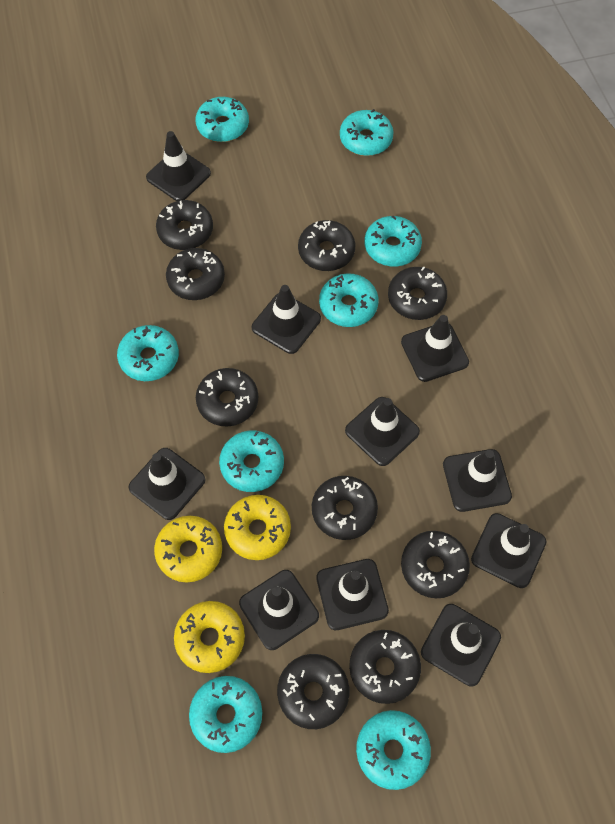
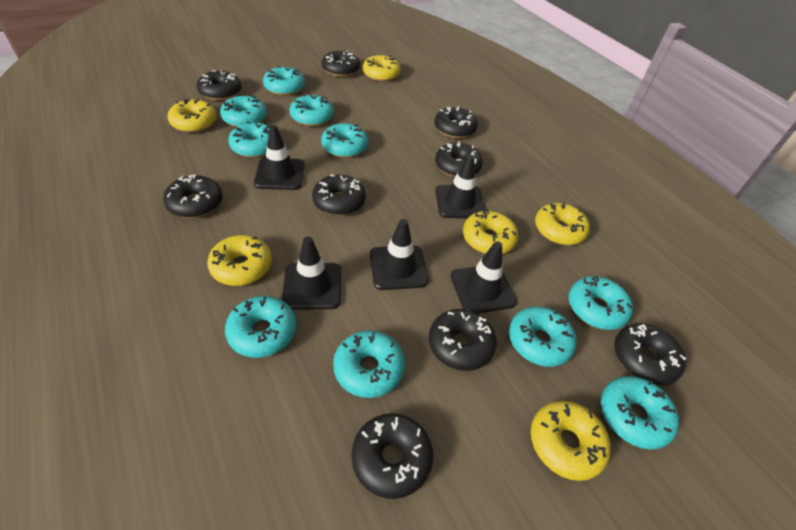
black traffic cone: [128,448,205,520] [146,131,211,201] [239,570,319,650] [252,285,321,354] [316,559,389,630] [345,397,420,466] [401,315,469,382] [421,604,501,687] [443,449,512,512] [471,513,547,588] = 10 -> [254,125,305,190] [282,237,341,309] [370,219,428,290] [436,155,486,218] [451,241,517,314] = 5
turquoise donut: [117,325,179,381] [189,676,262,753] [196,97,249,142] [219,430,284,492] [319,273,379,327] [340,109,394,156] [356,710,431,790] [364,216,422,266] = 8 -> [220,96,267,127] [225,296,296,358] [228,122,270,158] [263,66,305,96] [290,95,334,126] [321,123,368,158] [333,330,405,398] [509,306,577,367] [568,276,633,330] [601,376,679,450] = 10
yellow donut: [154,516,222,583] [174,601,245,673] [224,495,291,560] = 3 -> [167,99,217,132] [207,235,272,286] [363,55,401,82] [463,210,519,254] [531,401,611,481] [535,202,590,245] = 6

